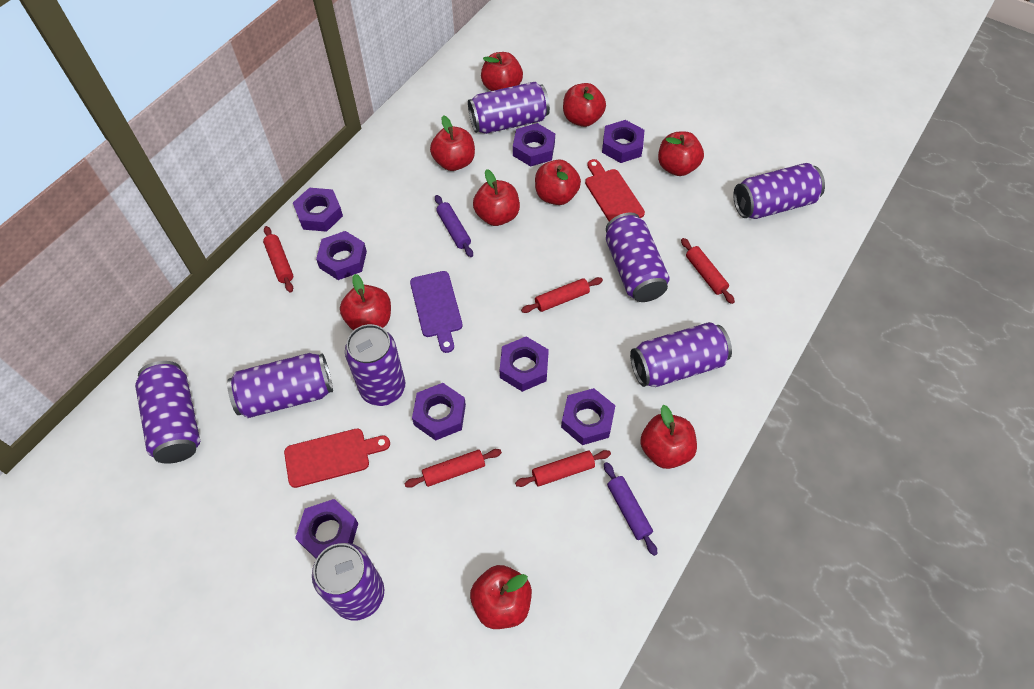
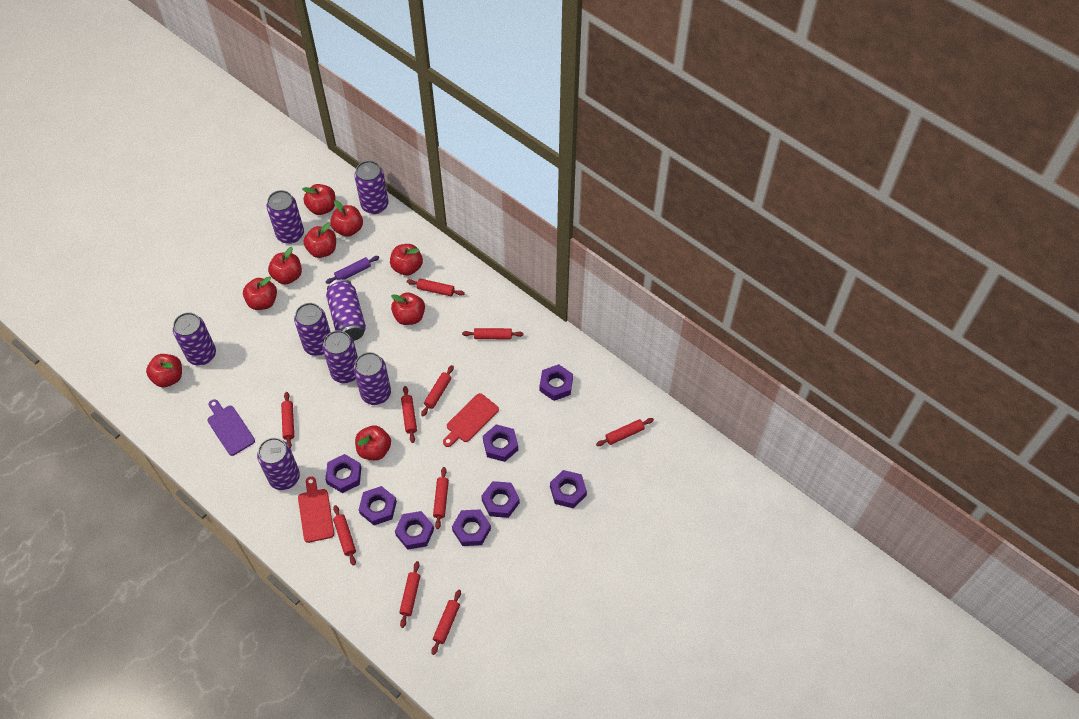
purple rolling pin: [435,195,473,257] [604,462,657,556] = 2 -> [326,256,379,284] = 1
red rolling pin: [263,226,293,293] [404,449,502,488] [515,450,611,487] [521,277,603,313] [681,238,735,304] = 5 -> [281,392,294,448] [333,505,356,566] [399,561,420,628] [401,386,417,443] [407,279,465,296] [421,365,454,416] [431,590,461,655] [433,467,449,529] [462,328,524,339] [596,418,654,446] = 10

